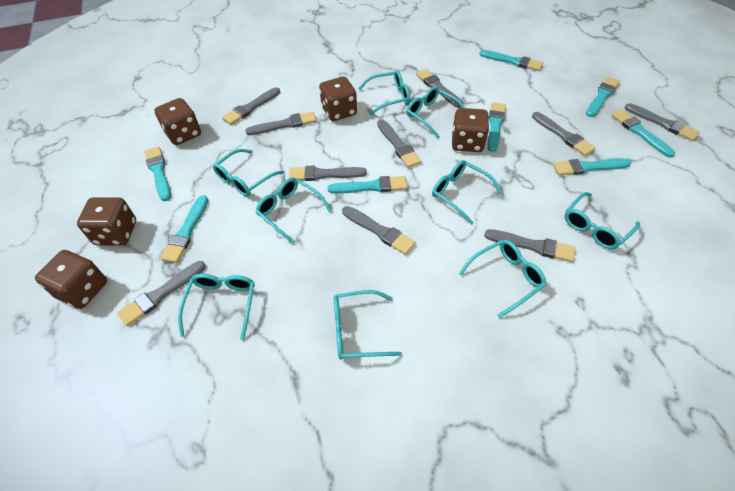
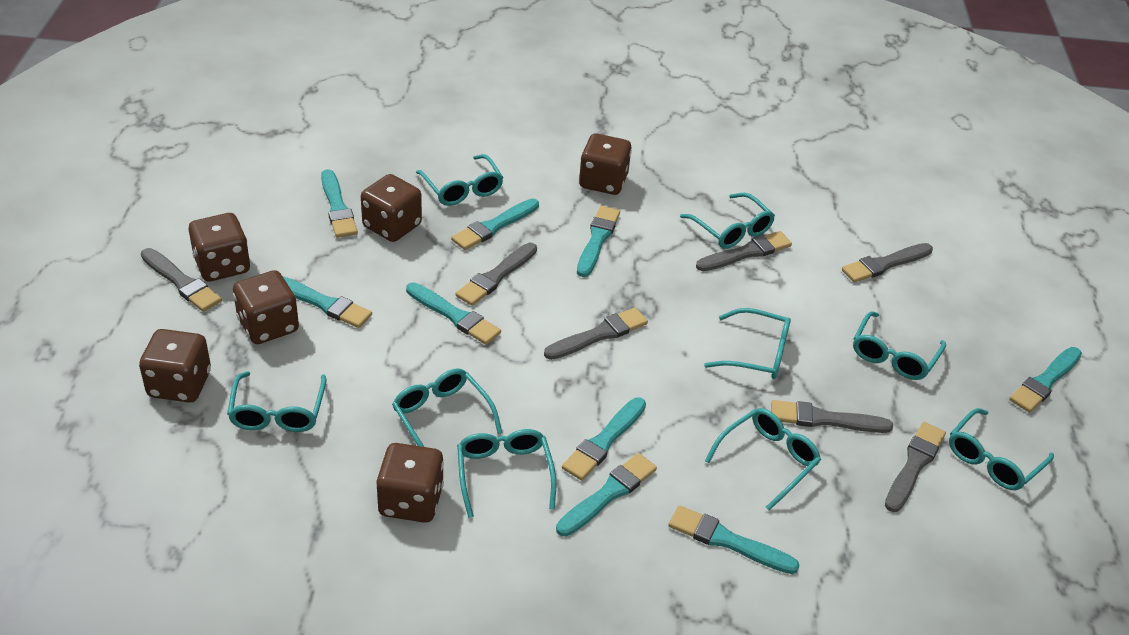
brown dice: [35,250,107,309] [77,197,136,245] [154,98,201,145] [319,77,357,121] [452,108,489,152] = 5 -> [139,329,211,403] [189,213,250,281] [233,270,299,344] [361,174,422,242] [376,443,444,523] [579,133,632,195] = 6
grey brush: [117,261,206,326] [222,87,280,125] [245,111,317,135] [289,166,367,181] [342,206,416,255] [377,119,422,168] [416,69,463,108] [484,229,575,262] [532,112,596,156] [625,103,700,141] = 10 -> [141,248,222,312] [455,243,537,306] [544,308,648,360] [696,231,792,271] [771,400,893,433] [842,243,933,283] [885,422,946,512] = 7
turquoise brush: [144,147,171,201] [161,195,208,263] [328,176,408,194] [479,50,543,71] [488,102,506,152] [553,158,632,175] [586,77,620,117] [612,109,675,158] = 8 -> [283,276,372,328] [321,169,358,238] [406,282,501,345] [451,198,539,250] [556,453,657,537] [562,397,646,480] [577,206,620,277] [669,505,800,574] [1009,347,1082,412] = 9

